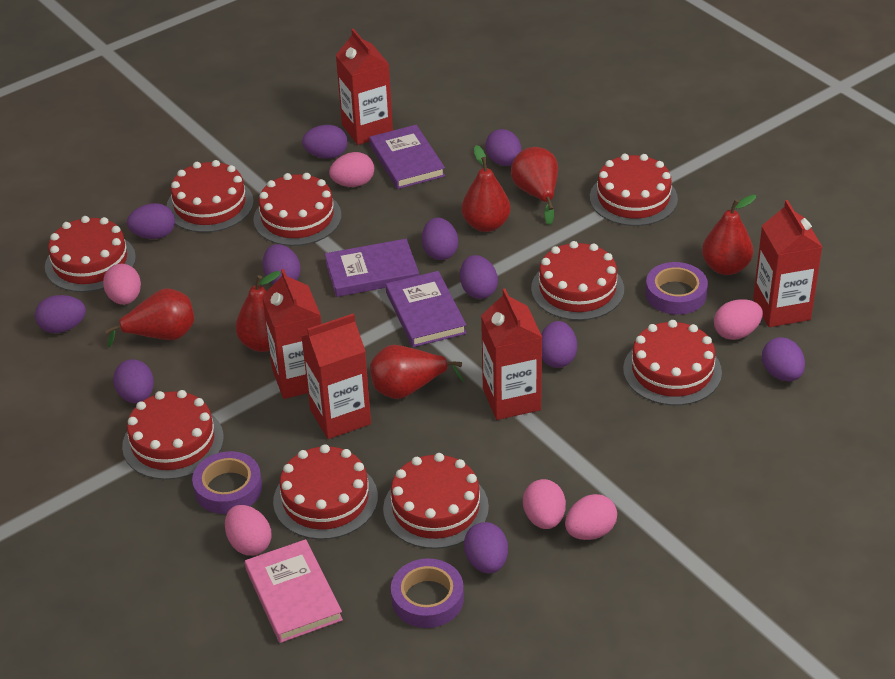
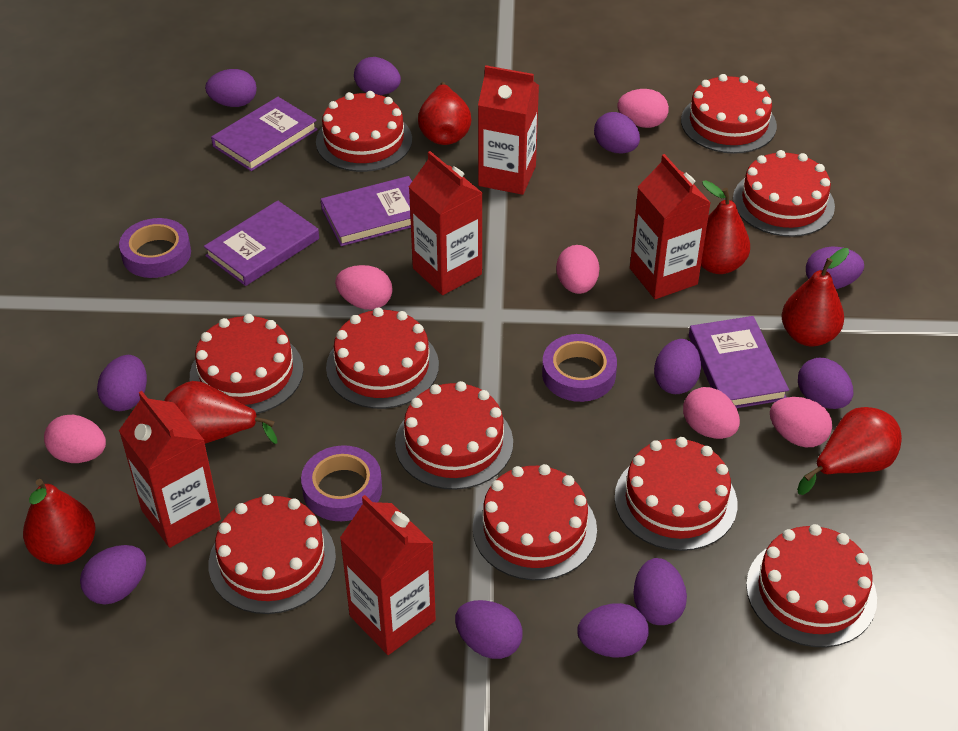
pink book: [245,539,343,643] = 1 -> none = 0
purple book: [325,239,419,297] [369,125,445,189] [386,271,467,347] = 3 -> [204,201,319,286] [211,97,318,171] [321,176,412,246] [689,316,789,408] = 4
red cake: [45,216,136,292] [122,390,224,480] [167,160,254,233] [253,173,341,246] [273,444,378,540] [383,453,489,549] [531,241,624,321] [590,154,678,226] [623,320,722,406] = 9 -> [190,314,303,414] [209,494,336,614] [316,91,412,172] [326,308,439,409] [395,381,513,490] [473,464,597,581] [615,437,737,551] [681,74,777,154] [733,150,835,237] [746,524,877,647] = 10

